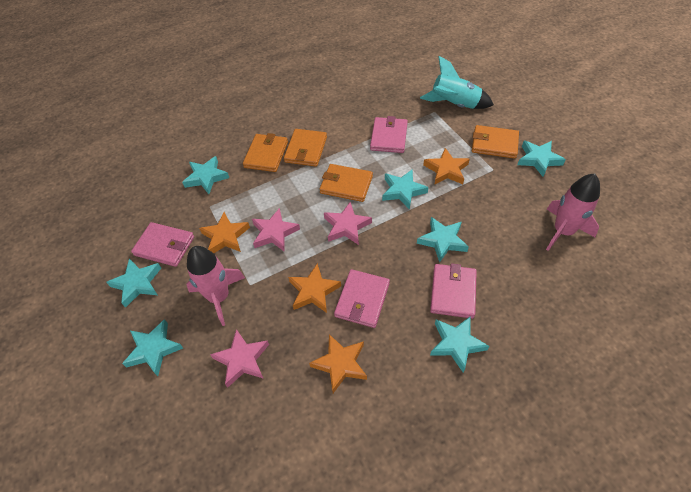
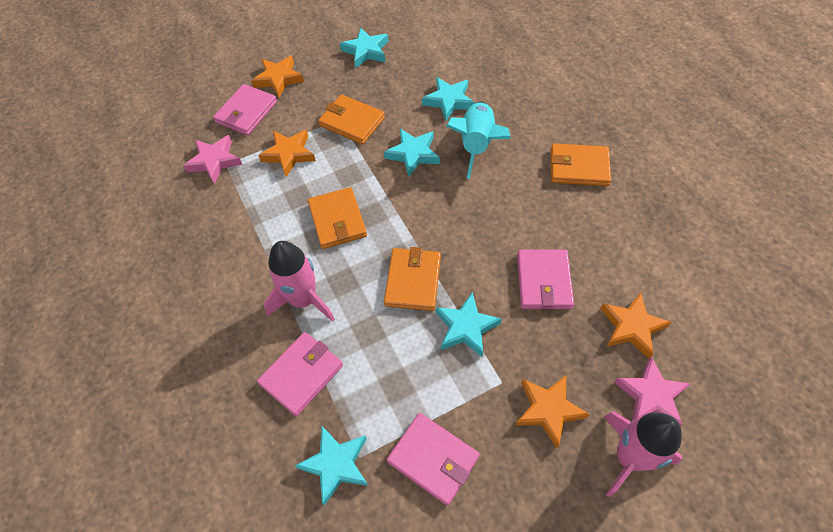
pink star: [210,329,269,388] [252,208,300,252] [324,202,372,245] = 3 -> [183,135,242,184] [614,356,690,426] = 2
turquoise star: [106,259,161,308] [122,319,183,376] [182,156,229,194] [382,169,429,210] [417,217,469,263] [430,316,489,373] [517,141,566,177] = 7 -> [295,426,368,505] [340,27,389,68] [384,129,440,176] [422,77,475,121] [436,292,502,357] = 5

